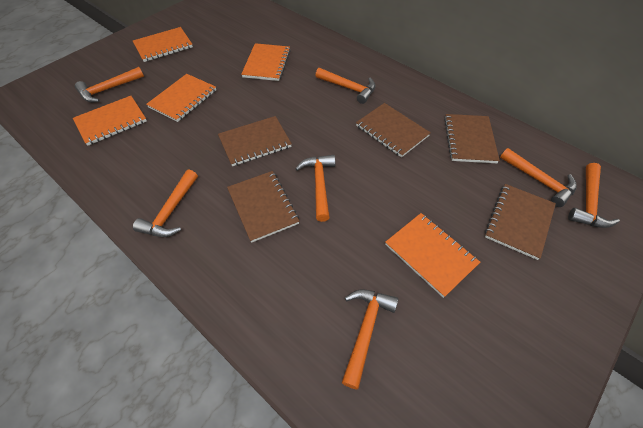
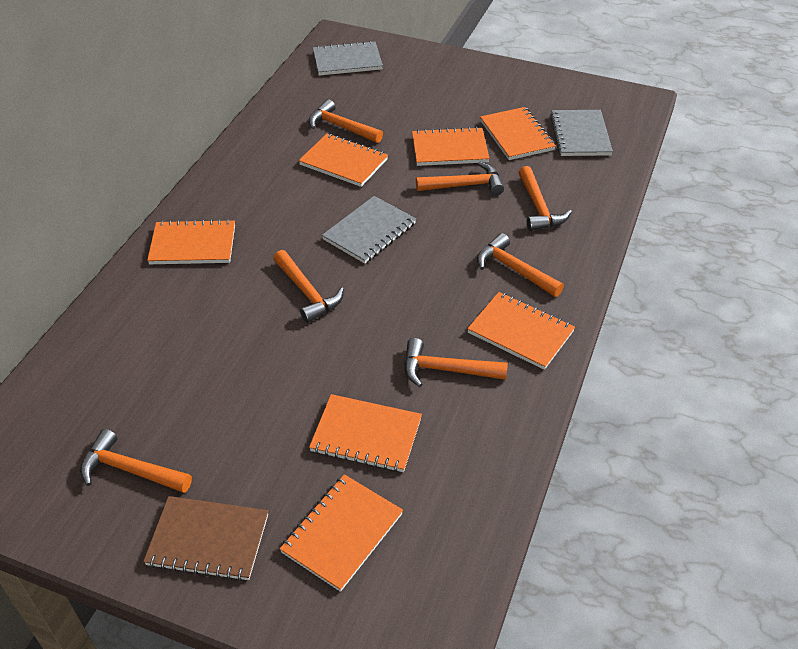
brown notebook: [218,116,292,166] [227,171,299,243] [356,103,431,157] [444,114,500,163] [485,184,556,260] = 5 -> [143,496,268,581] = 1
grey notebook: none = 0 -> [313,41,383,76] [322,196,416,264] [550,110,613,156] = 3
orange notebook: [73,96,147,146] [133,27,193,62] [146,74,216,122] [241,43,291,81] [385,213,480,298] = 5 -> [147,219,235,264] [280,474,403,592] [299,134,388,187] [309,394,422,472] [412,127,490,166] [467,292,575,370] [480,107,556,160] = 7

